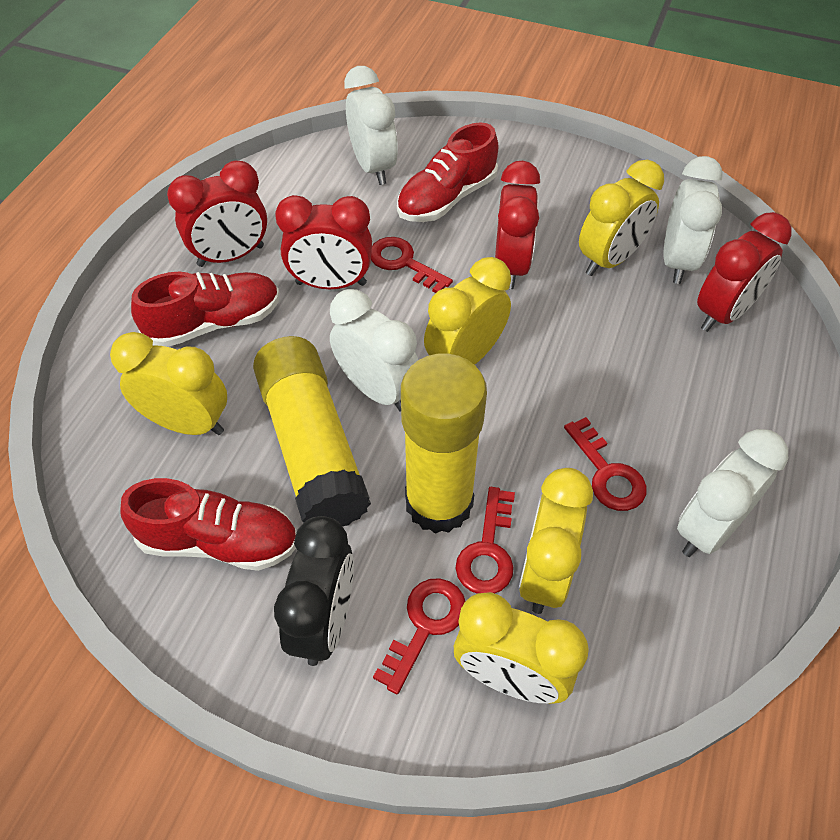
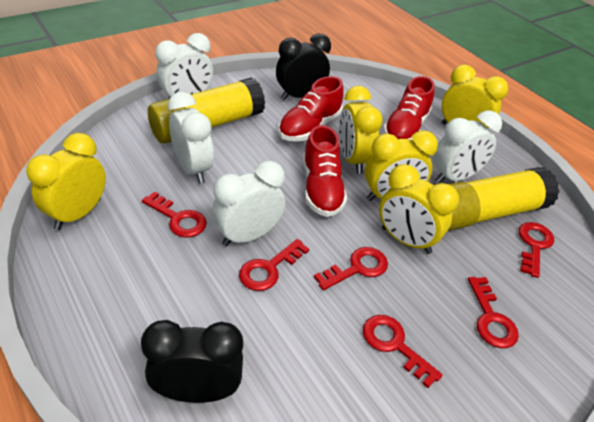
black clock: [274,516,354,666] = 1 -> [141,320,243,403] [276,34,331,100] = 2
red clock: [167,161,267,267] [275,195,372,289] [495,160,540,289] [697,212,792,332] = 4 -> none = 0
red key: [371,237,453,293] [373,578,466,695] [456,487,515,594] [564,417,647,511] = 4 -> [142,192,207,237] [239,239,309,291] [314,247,388,290] [363,315,443,388] [468,277,519,348] [519,222,554,278] = 6

